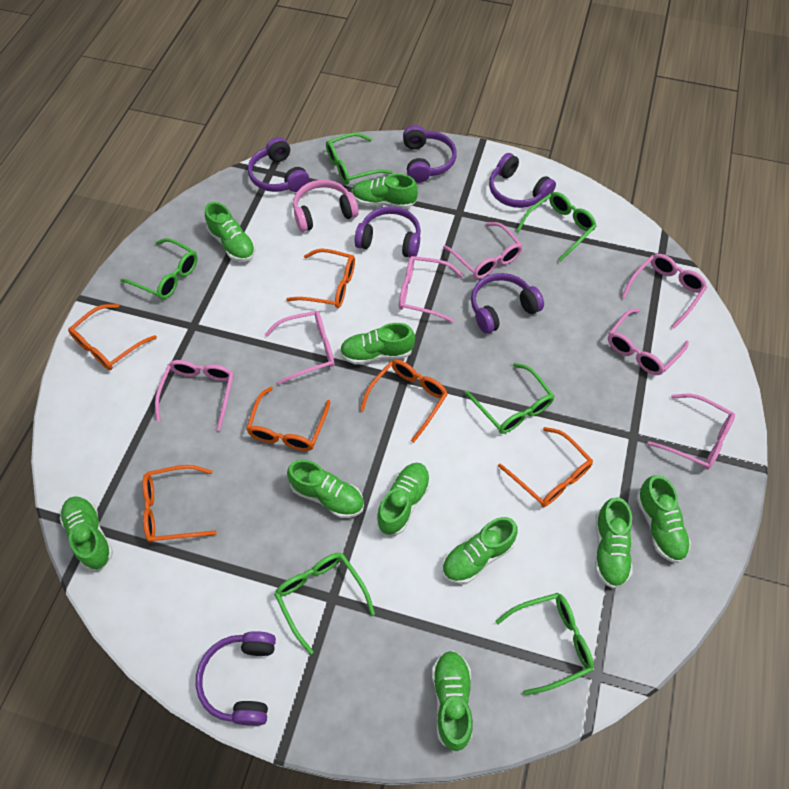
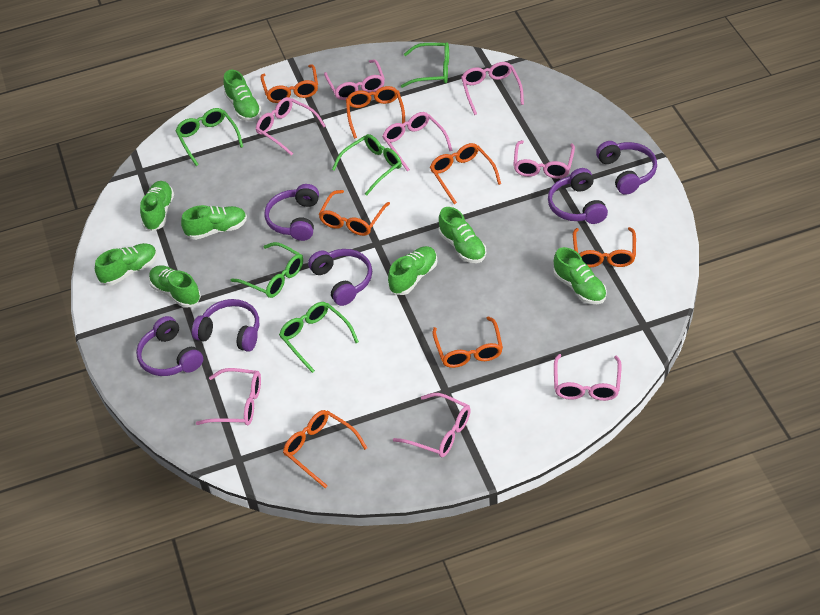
green glasses: [120,238,198,299] [274,553,375,655] [326,133,393,185] [465,363,554,434] [495,593,594,696] [517,192,597,262] = 6 -> [175,108,243,166] [231,242,303,298] [279,302,359,373] [332,134,402,196] [401,42,449,88] = 5
green shoe: [59,496,113,570] [205,202,256,262] [287,459,364,518] [340,323,415,365] [352,174,418,209] [376,463,430,535] [432,651,473,751] [442,517,518,584] [595,497,633,588] [636,475,691,563] = 10 -> [95,243,157,286] [140,181,174,231] [149,265,201,308] [181,205,247,240] [223,70,262,121] [388,246,437,295] [439,207,486,263] [554,247,607,304] = 8
orange glasses: [68,304,157,370] [142,465,217,542] [246,387,331,451] [286,249,355,308] [360,359,448,443] [498,427,593,507] = 6 -> [260,65,318,103] [283,410,367,488] [319,190,390,236] [346,86,405,139] [430,143,501,204] [432,316,503,368] [573,227,636,267] = 7
pink glasses: [155,360,234,430] [265,311,334,385] [399,256,464,323] [443,222,523,279] [608,309,689,375] [622,254,707,328] [648,394,735,470] = 7 -> [196,368,261,426] [256,97,326,156] [324,59,385,100] [382,112,453,172] [393,393,471,457] [461,62,524,115] [513,140,575,179] [554,354,621,401] = 8
pink headphones: [293,180,359,232] = 1 -> none = 0

